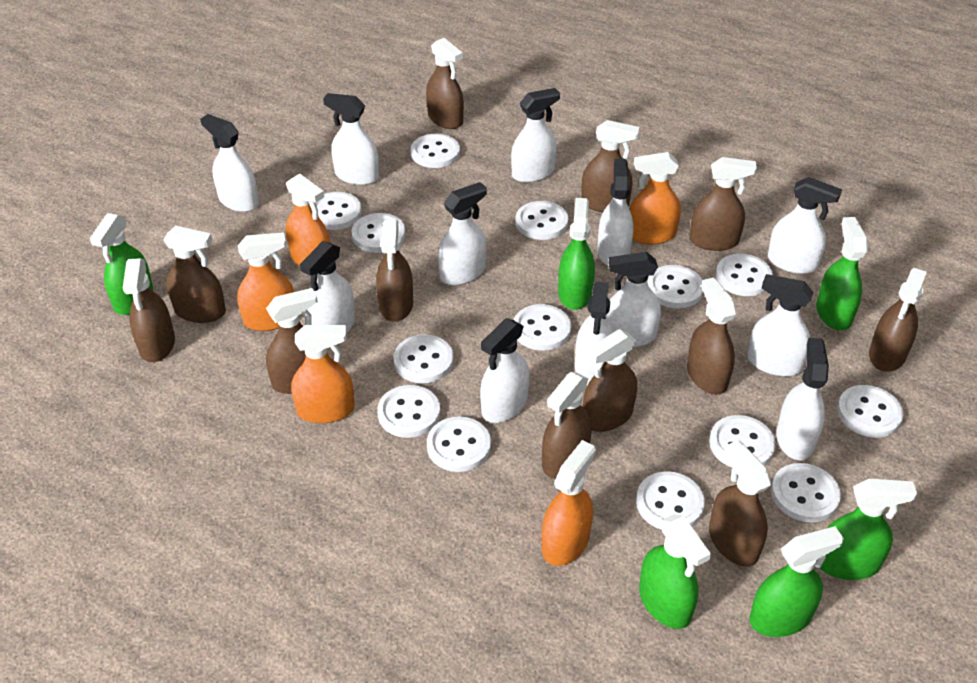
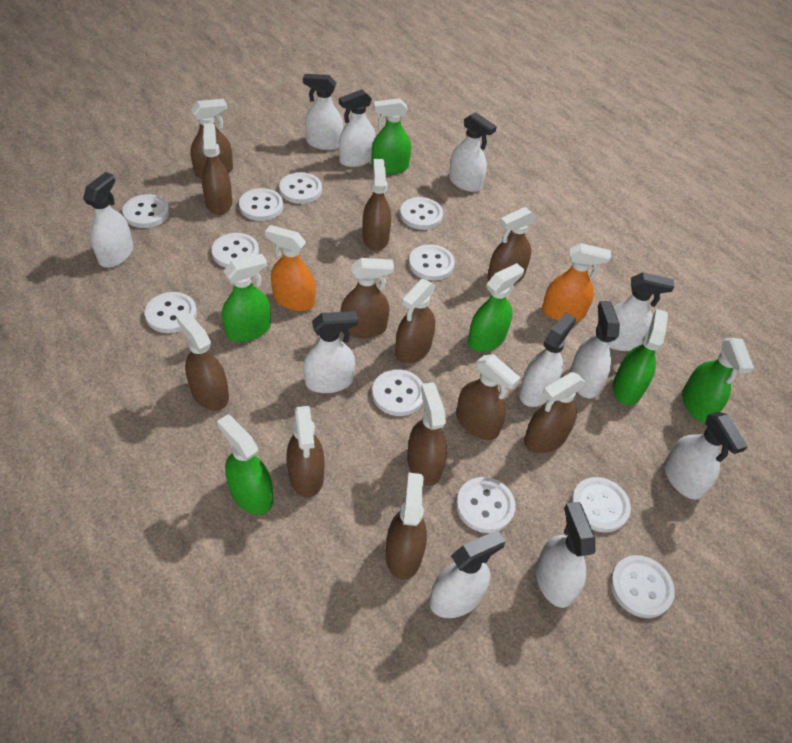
orange spray bottle: [237,232,294,331] [286,174,330,266] [291,325,355,423] [542,440,596,566] [629,152,681,245] = 5 -> [265,225,316,311] [542,243,611,322] = 2
white button: [315,192,362,230] [352,213,405,253] [377,385,440,438] [393,334,454,383] [411,134,460,168] [427,416,491,472] [514,304,571,351] [515,201,568,240] [636,471,705,530] [647,265,703,308] [709,415,776,468] [715,254,773,296] [771,463,841,522] [837,385,903,438] = 14 -> [122,194,170,228] [145,292,197,333] [212,233,259,268] [239,188,283,221] [279,172,322,204] [372,369,423,416] [400,197,443,230] [409,244,455,281] [456,477,515,533] [571,477,631,533] [610,555,675,618] = 11
white spray bottle: [200,114,259,212] [300,241,355,333] [323,93,379,185] [438,182,487,285] [480,318,530,423] [511,88,560,183] [575,282,613,385] [597,159,634,266] [606,252,661,348] [747,274,813,376] [768,177,842,274] [776,338,829,460] = 12 -> [83,172,133,268] [303,74,344,150] [303,311,358,393] [339,89,376,167] [430,530,505,618] [449,113,497,192] [519,313,576,407] [536,502,595,608] [570,301,620,398] [609,272,675,351] [664,412,748,500] = 11

